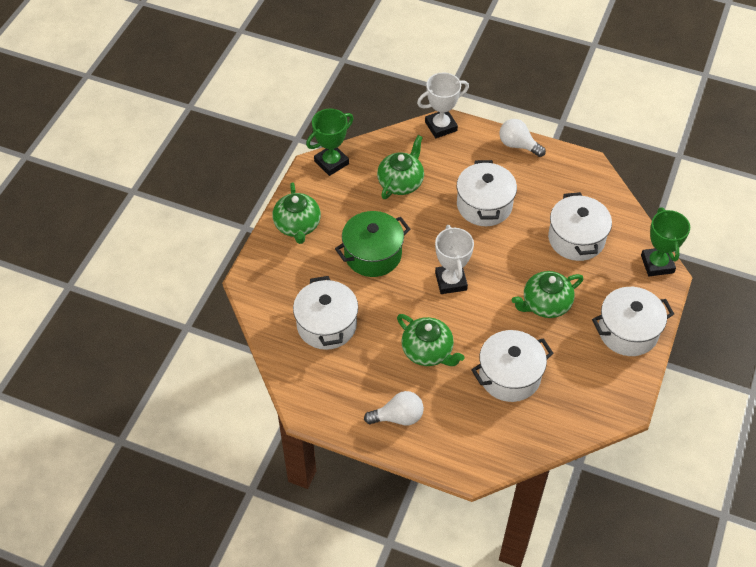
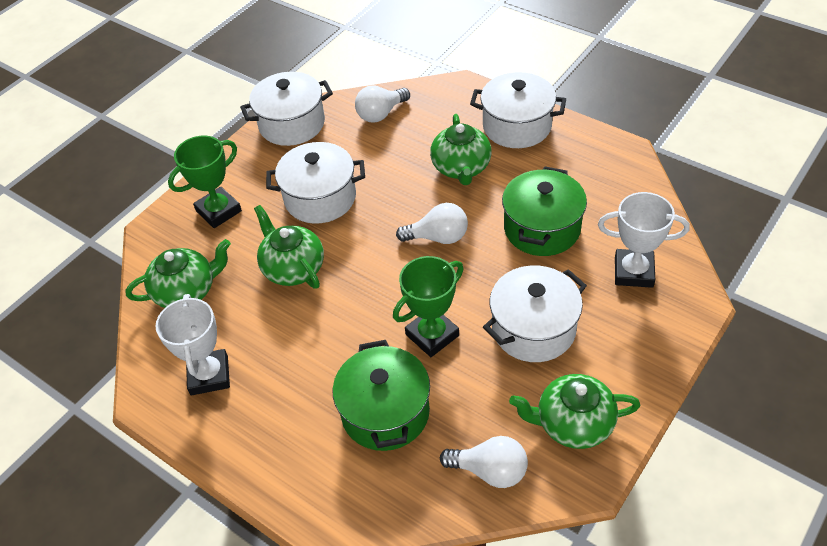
green pot: [335,211,410,277] = 1 -> [333,340,430,451] [502,166,587,256] = 2
white light bulb: [364,391,424,426] [499,119,546,157] = 2 -> [355,86,410,123] [396,203,468,244] [440,436,528,488] = 3
white pot: [293,276,358,350] [457,160,517,226] [471,330,553,402] [548,192,612,261] [592,287,674,356] = 5 -> [240,72,333,146] [266,142,365,224] [470,72,566,148] [483,266,587,362] = 4

